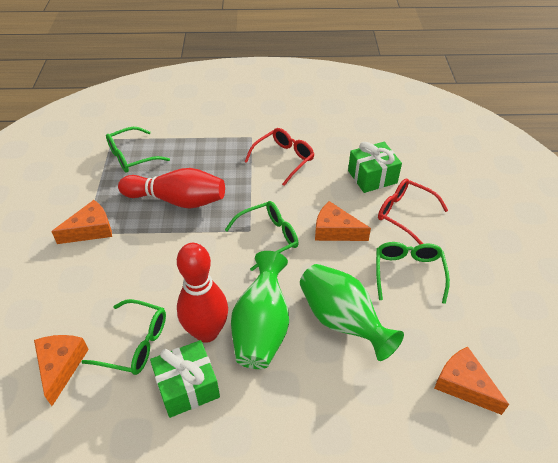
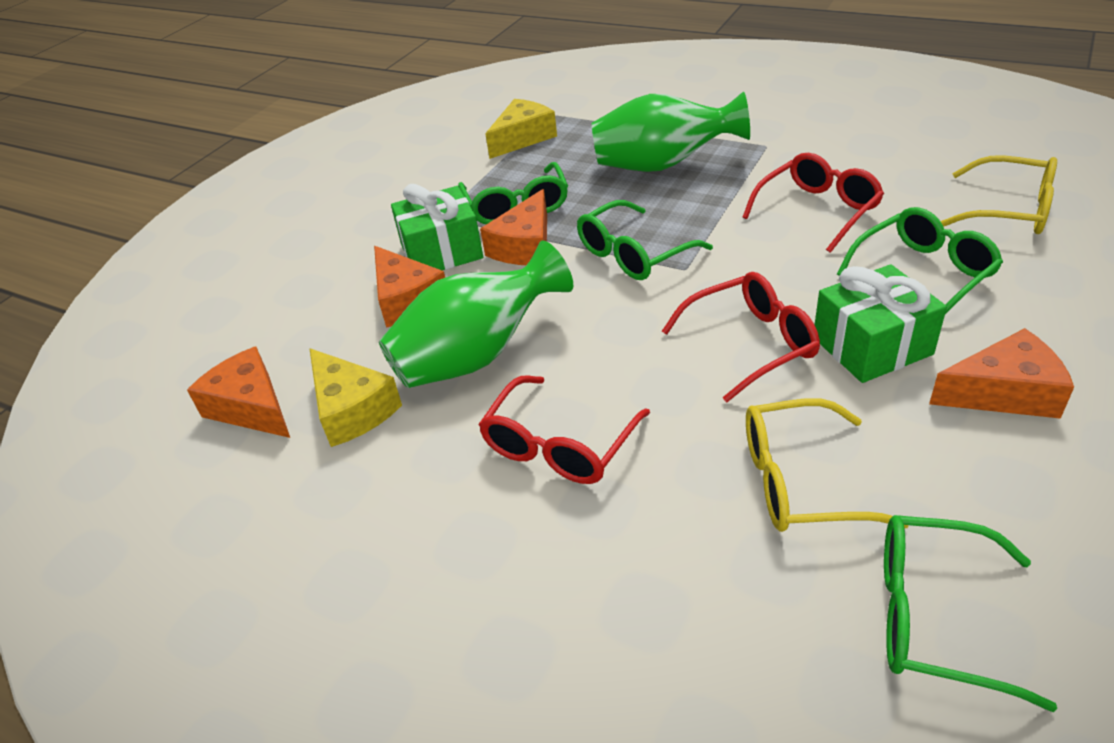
red bowling pin: [118,168,225,209] [177,243,228,343] = 2 -> none = 0
red glasses: [245,128,315,186] [378,179,448,244] = 2 -> [478,376,650,484] [662,272,820,402] [742,153,884,253] = 3
yellow cheese: none = 0 -> [309,348,402,447] [486,99,557,159] = 2
yellow glasses: none = 0 -> [746,398,909,532] [940,155,1057,234] = 2

